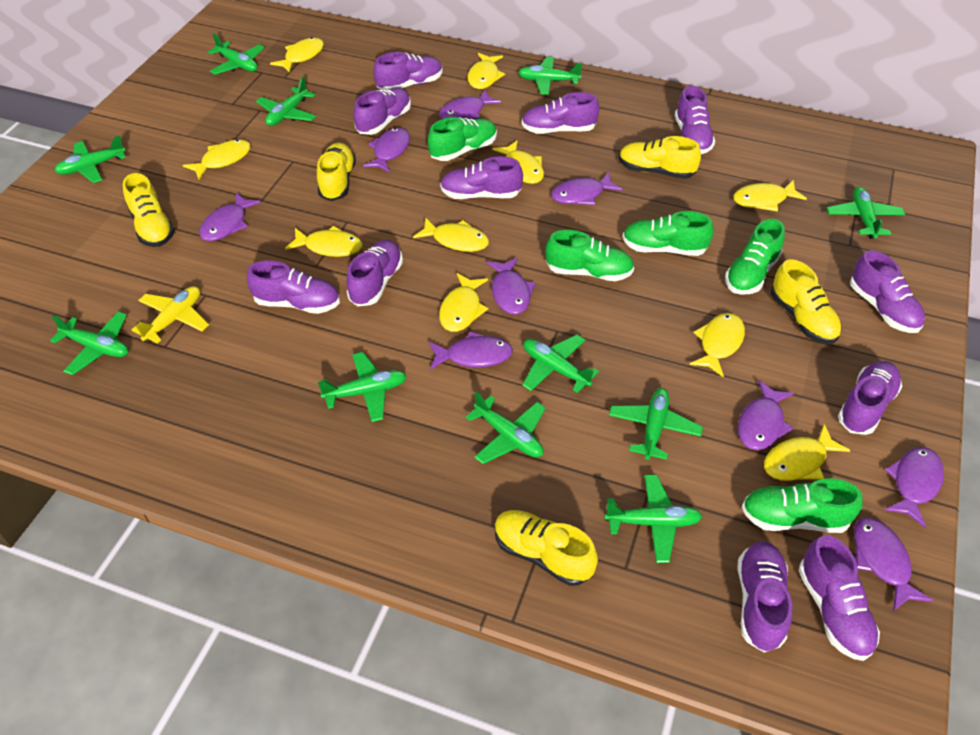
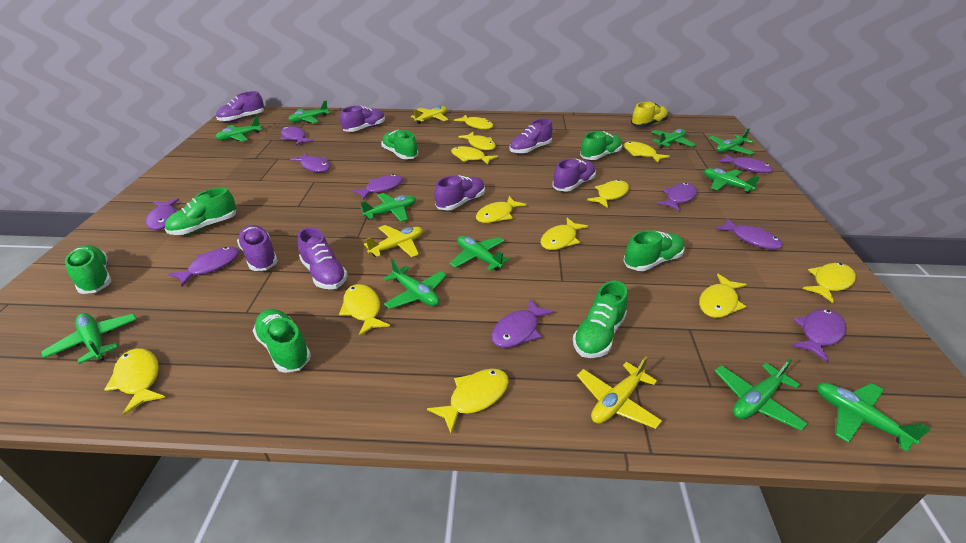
green shoe: [428,117,497,161] [545,230,634,281] [622,211,714,256] [725,219,785,295] [742,478,863,533] = 5 -> [65,245,111,294] [165,187,236,235] [253,309,311,373] [381,130,418,159] [573,280,628,358] [580,131,622,160] [623,230,685,271] = 7
purple fish: [199,193,261,241] [363,127,410,173] [429,331,513,370] [439,90,501,119] [486,258,536,315] [551,173,623,205] [738,380,794,450] [854,518,933,611] [885,447,944,528] = 9 -> [146,198,179,230] [168,247,239,286] [281,126,314,146] [290,152,331,172] [351,174,403,200] [491,299,554,348] [657,183,697,212] [715,218,783,250] [718,154,773,173] [791,309,846,362] = 10
purple shoe: [247,260,340,314] [346,240,403,306] [353,88,411,135] [373,52,443,90] [440,156,523,199] [522,92,599,134] [675,86,715,154] [737,541,792,652] [799,535,880,661] [838,361,902,435] [850,250,925,333] = 11 -> [216,91,264,122] [237,225,278,271] [298,227,348,289] [340,106,385,132] [434,175,485,211] [510,119,553,154] [552,159,596,192] = 7
yellow fish: [183,139,251,180] [270,37,324,73] [285,226,362,257] [413,217,489,252] [439,273,488,332] [468,53,505,89] [492,140,544,184] [690,313,745,378] [733,180,807,212] [764,424,851,481] = 10 -> [104,348,166,415] [339,284,390,336] [427,369,509,433] [451,146,498,165] [454,115,493,130] [458,132,496,150] [476,196,526,223] [541,218,588,250] [587,180,629,208] [623,141,670,163] [699,273,747,318] [802,263,856,303] = 12
yellow plane: [132,286,209,344] = 1 -> [364,225,423,257] [411,106,448,124] [577,356,662,429] = 3
yellow shoe: [123,173,175,247] [317,143,356,201] [494,510,598,586] [619,136,701,179] [771,259,842,344] = 5 -> [631,102,668,127] = 1

